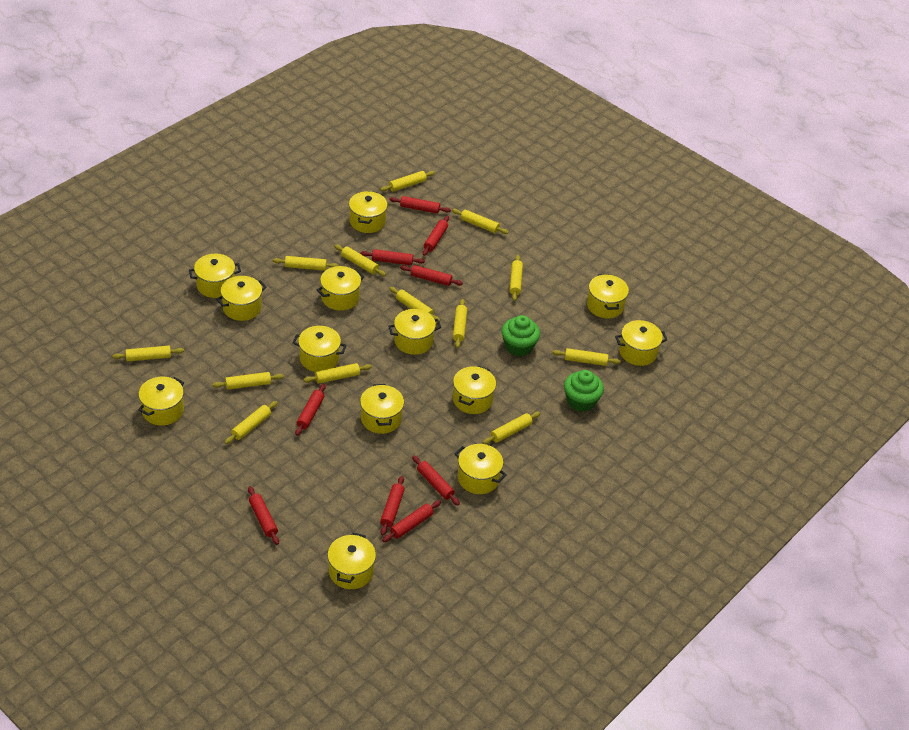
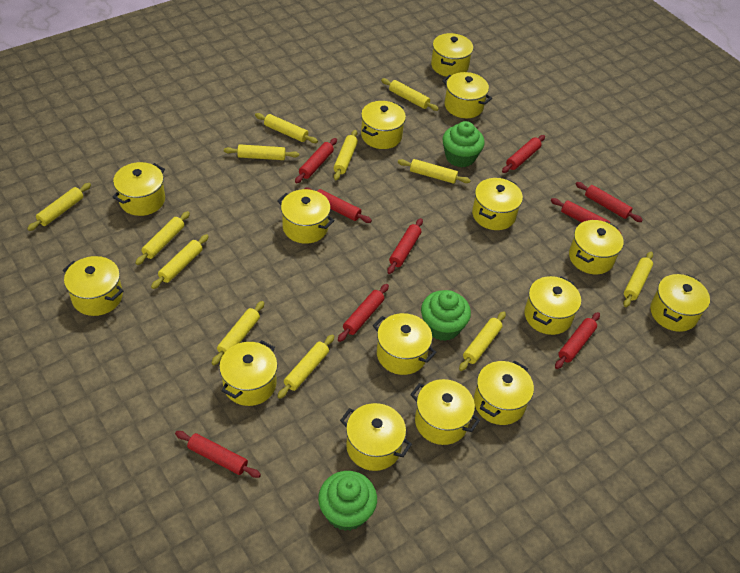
green cupcake: [502,315,540,356] [564,370,604,412] = 2 -> [318,471,377,531] [421,290,471,341] [442,121,485,167] = 3
yellow pot: [138,376,184,426] [189,254,241,298] [216,276,267,321] [293,326,347,372] [317,266,364,311] [327,533,376,589] [349,191,388,233] [360,384,404,434] [388,309,441,355] [453,366,496,414] [454,444,507,494] [587,274,629,318] [615,320,667,366] = 13 -> [63,256,124,316] [112,162,165,216] [219,340,278,406] [277,189,335,244] [340,403,412,471] [361,101,406,149] [373,313,437,375] [410,379,480,445] [431,33,473,77] [442,72,492,118] [472,178,523,230] [474,360,534,425] [524,276,581,335] [569,220,624,274] [650,274,710,332] = 15
yellow rolling pin: [112,346,184,361] [212,372,284,390] [225,401,278,444] [273,256,339,271] [303,363,372,384] [334,244,386,276] [380,171,435,191] [389,287,440,322] [452,209,509,234] [453,299,467,348] [483,412,540,444] [510,255,523,301] [552,348,621,366] = 13 -> [27,183,91,231] [135,211,190,265] [151,234,209,289] [212,301,264,365] [224,144,299,160] [255,113,318,143] [277,335,334,399] [334,130,358,180] [381,78,439,111] [398,159,471,184] [459,311,506,371] [623,252,653,307] = 12

